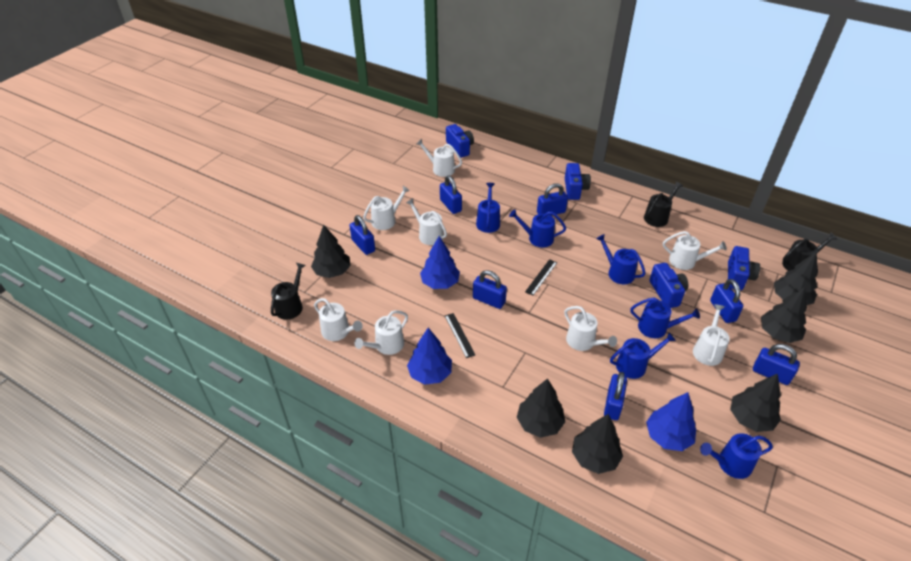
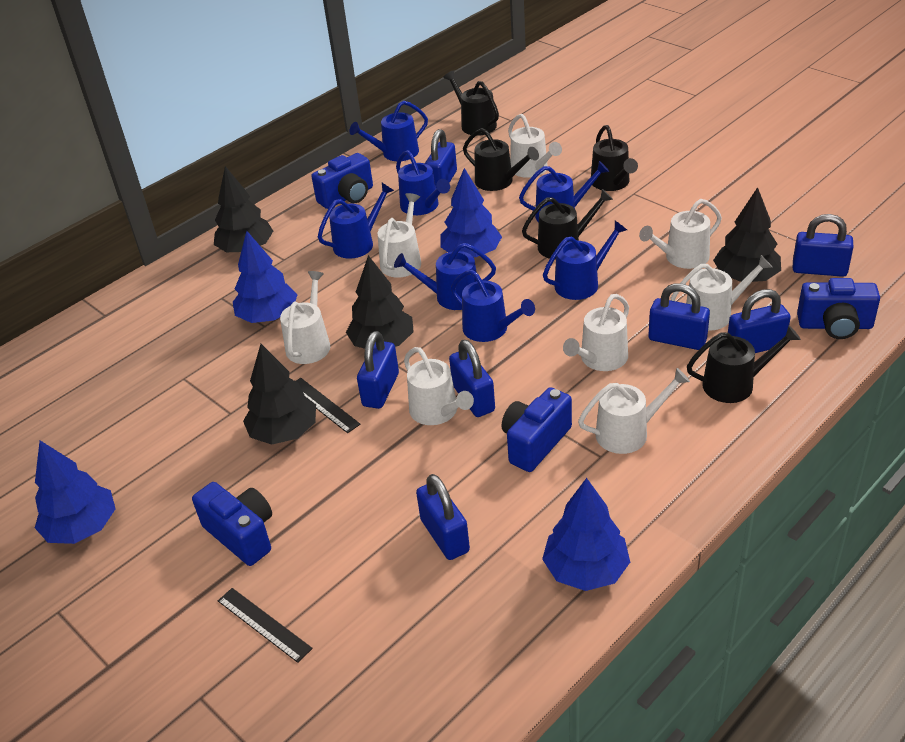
black tree: [311,225,351,278] [517,378,565,438] [572,414,623,474] [730,374,781,432] [761,287,807,343] [774,252,818,305] = 6 -> [214,166,273,252] [243,344,316,445] [346,255,414,349] [713,187,781,282] = 4
black watering can: [271,263,306,320] [644,182,683,227] [782,232,837,271] = 3 -> [443,70,499,136] [463,128,539,191] [522,189,613,259] [591,125,638,191] [687,326,801,403] = 5
blue tree: [407,328,452,385] [420,236,460,289] [646,392,696,451] = 3 -> [35,441,116,544] [233,231,298,323] [440,168,502,258] [542,478,630,591] = 4
blue watering can: [476,183,500,233] [509,210,566,247] [596,234,646,284] [610,332,676,379] [630,298,700,338] [700,433,773,479] = 6 -> [318,183,394,259] [350,101,428,161] [394,243,496,310] [396,150,450,215] [451,270,535,342] [519,161,609,222] [543,221,627,300] = 7

